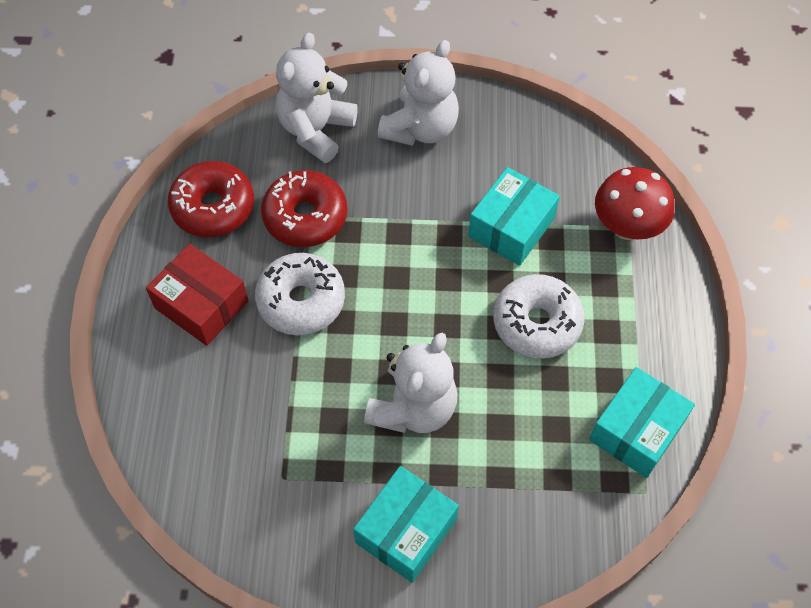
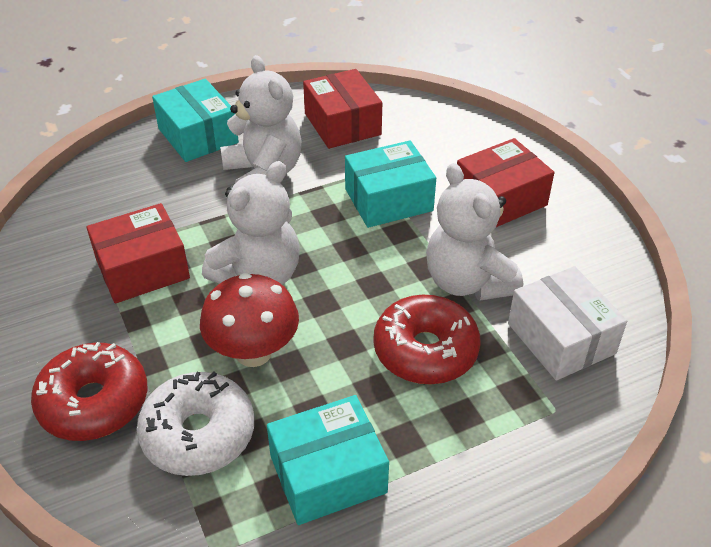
red box: [146,244,249,346] = 1 -> [86,203,190,303] [303,69,382,149] [457,138,554,227] = 3
white box: none = 0 -> [508,266,627,381] = 1
white donut: [255,253,345,335] [493,274,585,359] = 2 -> [136,372,254,476] = 1

